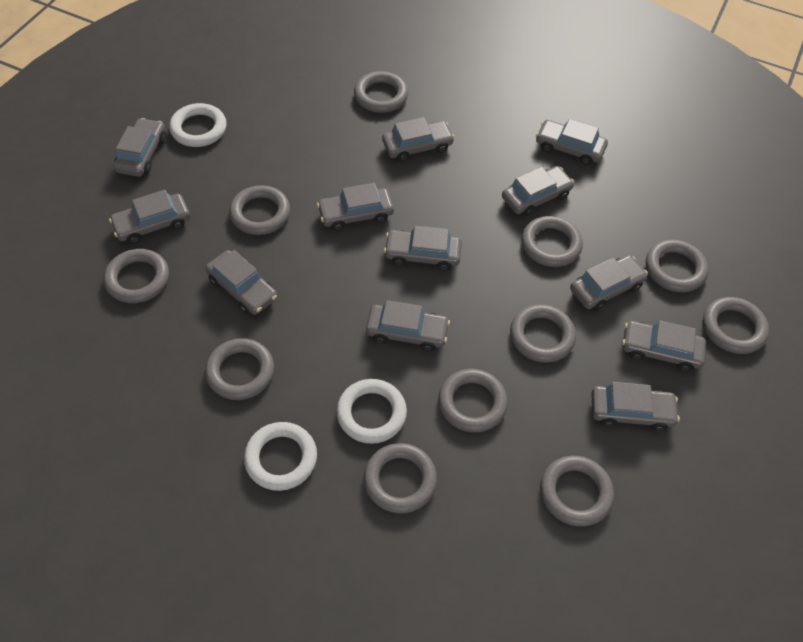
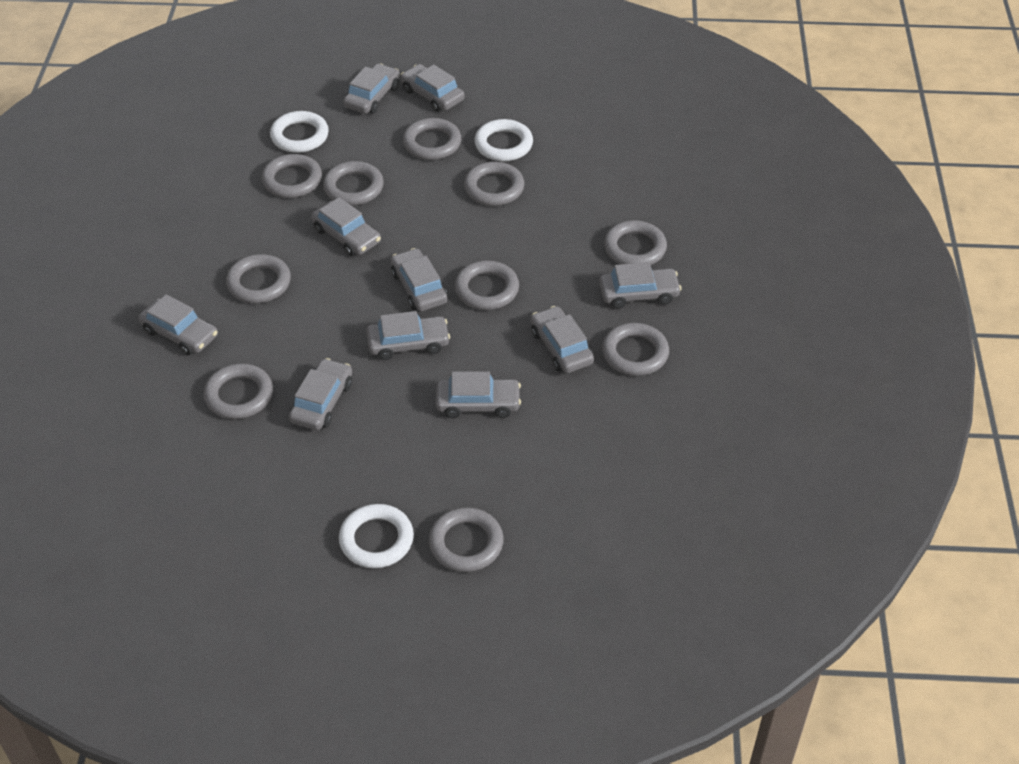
grey car: [109,190,190,244] [113,118,166,177] [205,250,278,315] [317,183,394,231] [366,300,450,352] [382,117,455,162] [384,226,462,271] [502,166,574,216] [536,119,608,165] [570,255,648,311] [591,382,680,432] [622,320,706,372] = 12 -> [138,294,218,355] [289,358,352,430] [311,197,381,256] [343,63,400,114] [366,311,450,360] [391,248,447,311] [400,64,465,112] [436,371,521,418] [531,306,594,373] [599,262,682,309] = 10
grey ring: [104,249,169,303] [205,338,274,400] [229,185,290,235] [354,71,408,113] [364,443,437,513] [438,369,508,432] [510,304,576,363] [521,216,583,267] [540,456,614,527] [646,240,709,292] [703,297,769,354] = 11 -> [204,363,273,419] [226,254,291,303] [262,154,322,198] [323,161,384,205] [403,118,461,160] [429,507,504,572] [455,260,519,310] [464,161,524,206] [602,323,669,376] [604,220,667,265] = 10

